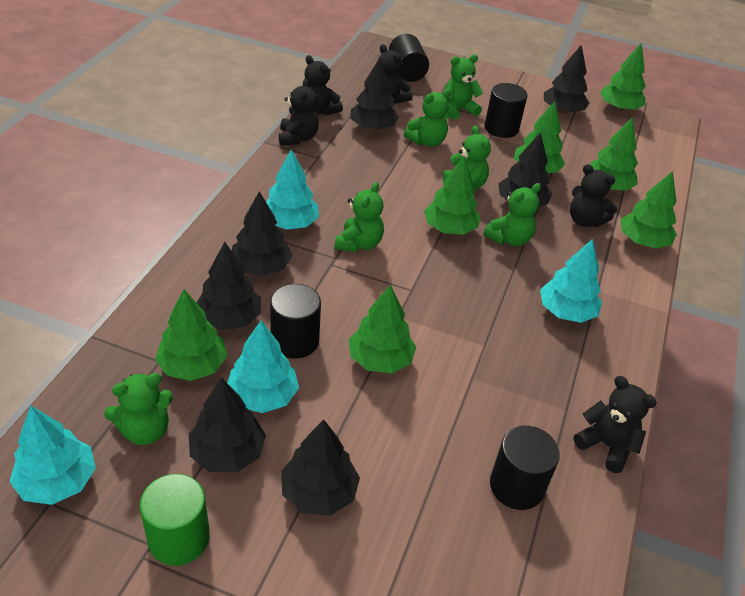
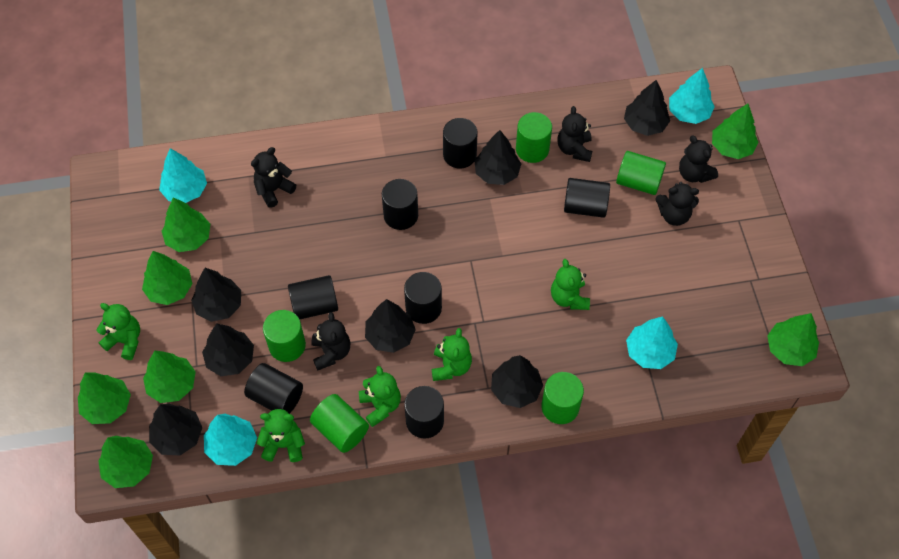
black cylinder: [270,284,321,359] [389,34,429,82] [485,83,528,138] [490,426,560,510] = 4 -> [244,363,303,414] [288,275,338,319] [382,179,418,230] [404,272,442,324] [404,386,444,439] [443,118,478,169] [564,178,610,218] = 7
green cylinder: [139,474,210,566] = 1 -> [263,310,306,362] [310,394,369,453] [516,112,552,163] [541,372,584,424] [616,151,666,195] = 5
green teddy bear: [104,373,173,445] [334,182,384,252] [404,89,451,147] [443,126,491,194] [445,54,483,119] [483,183,541,246] = 6 -> [97,303,140,360] [257,409,305,462] [359,366,401,427] [432,328,472,381] [551,259,590,310] = 5

